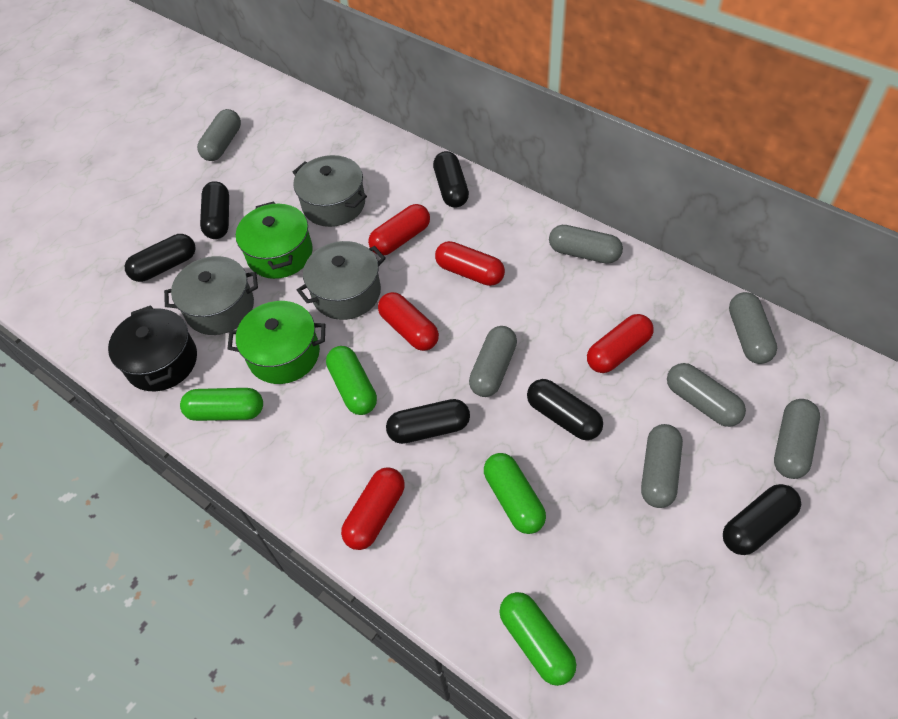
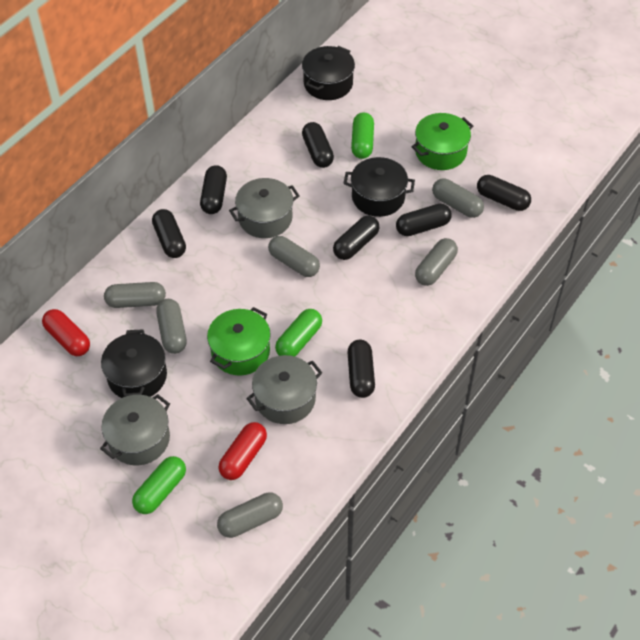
black capsule: [125,234,195,282] [200,181,229,239] [386,399,470,444] [433,151,469,208] [527,379,603,440] [723,484,801,555] = 6 -> [152,209,186,258] [200,165,227,214] [302,122,334,168] [333,216,380,260] [347,340,375,398] [396,204,452,236] [477,175,531,211] = 7
black pot: [108,305,197,391] = 1 -> [101,329,167,398] [302,46,355,100] [344,157,415,217] = 3
green capsule: [180,388,263,421] [326,346,377,415] [484,453,546,534] [499,592,576,686] = 4 -> [132,456,186,514] [275,309,322,357] [351,112,374,159] = 3
grey capsule: [197,109,241,161] [469,326,517,397] [549,225,623,264] [641,424,683,508] [667,363,746,427] [729,292,777,364] [774,399,820,479] = 7 -> [104,282,166,308] [156,299,187,354] [217,492,283,538] [268,236,320,277] [415,238,458,286] [432,178,484,218] = 6
red capsule: [341,467,405,550] [368,204,430,255] [378,292,439,351] [435,241,505,286] [587,314,654,373] = 5 -> [42,309,90,356] [218,422,267,480] = 2

